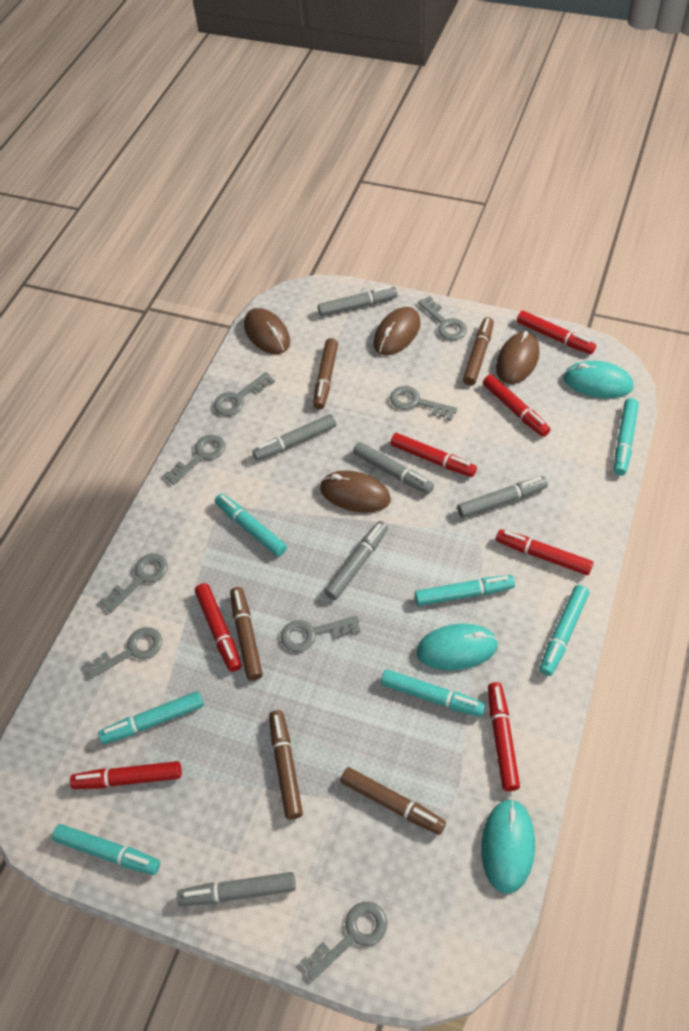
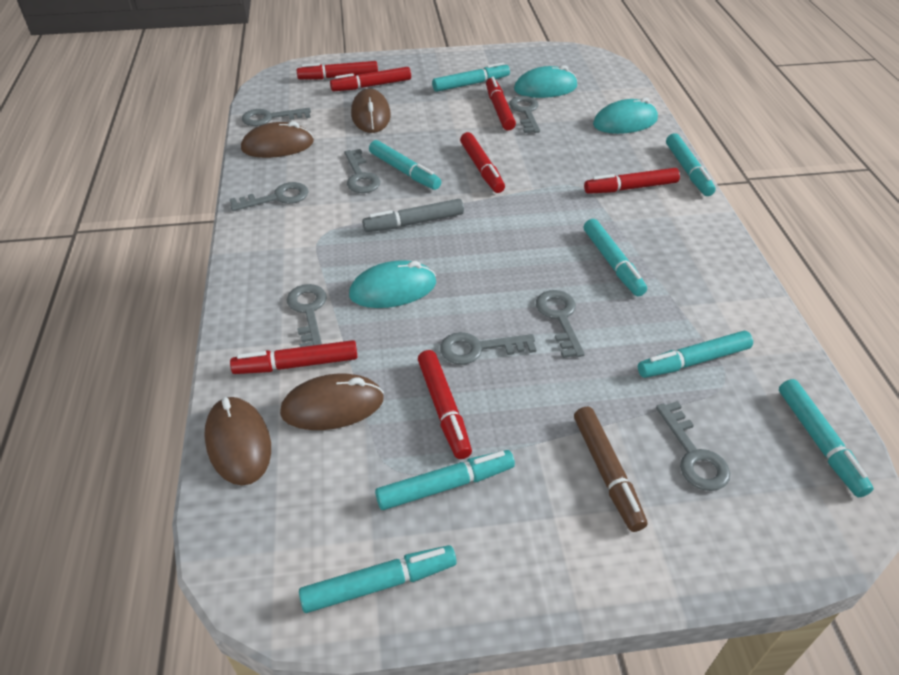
brown marker: [230,587,263,681] [269,710,303,820] [313,338,338,409] [340,767,446,835] [463,317,494,386] = 5 -> [574,407,647,532] = 1
grey marker: [177,872,296,906] [252,414,336,460] [318,286,398,316] [325,521,388,600] [353,442,434,494] [457,476,548,518] = 6 -> [362,199,464,232] = 1
turquoise marker: [52,824,160,875] [98,691,204,744] [215,493,287,557] [381,669,486,717] [415,575,515,606] [539,585,589,676] [614,398,639,476] = 7 -> [299,545,457,613] [369,140,441,190] [375,450,515,510] [432,62,510,92] [584,219,647,296] [638,331,753,378] [666,133,716,196] [779,379,874,497] = 8

